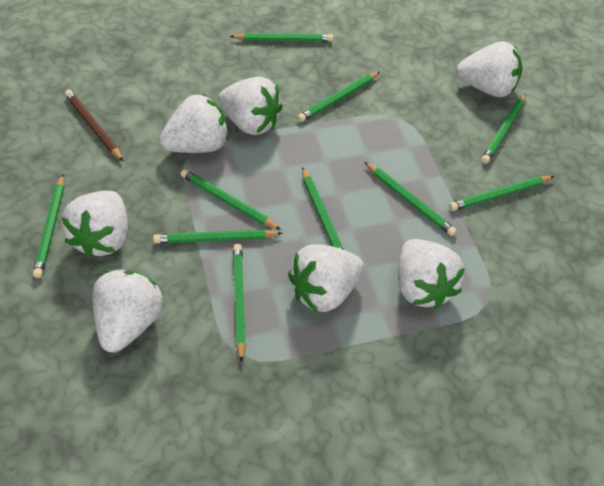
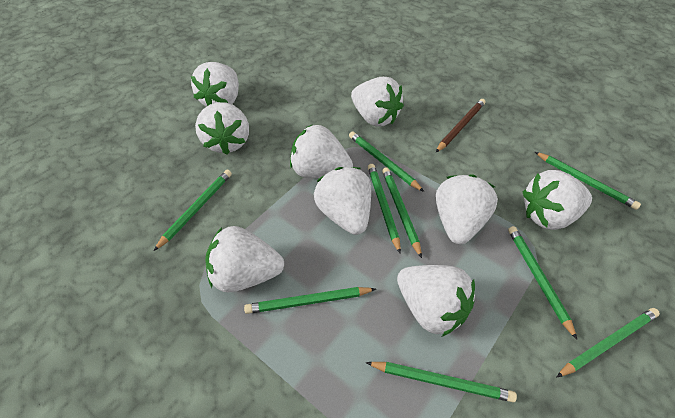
green pencil: [33,174,64,278] [153,229,283,244] [180,169,281,230] [230,33,333,42] [233,244,246,363] [297,72,380,122] [302,167,344,250] [365,162,457,236] [449,176,554,211] [481,93,526,164] = 10 -> [154,170,232,251] [244,287,376,314] [349,131,424,192] [366,362,517,402] [368,164,401,254] [382,167,422,258] [508,226,577,339] [535,152,641,210] [556,308,660,378] = 9
white strawberry: [61,191,128,258] [92,270,163,353] [159,93,229,153] [218,76,283,135] [288,244,364,312] [398,239,465,309] [456,41,522,97] = 7 -> [191,62,239,107] [195,102,249,155] [205,226,284,292] [290,124,353,178] [314,167,371,235] [351,77,404,127] [397,265,475,337] [436,175,498,244] [523,170,592,230] = 9

